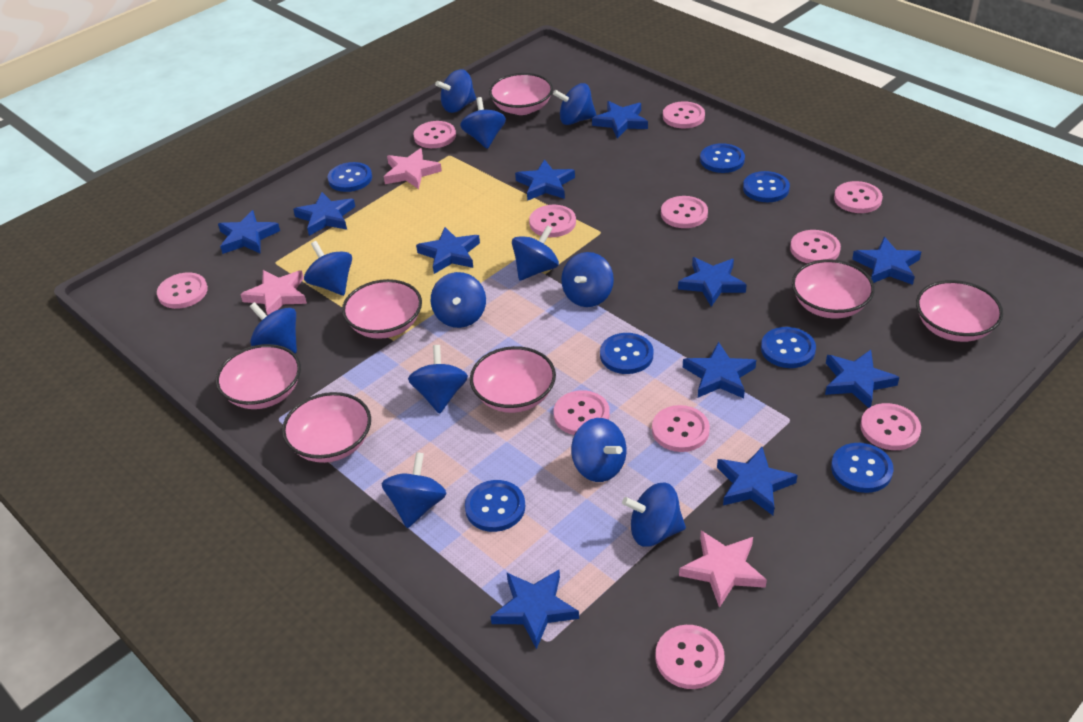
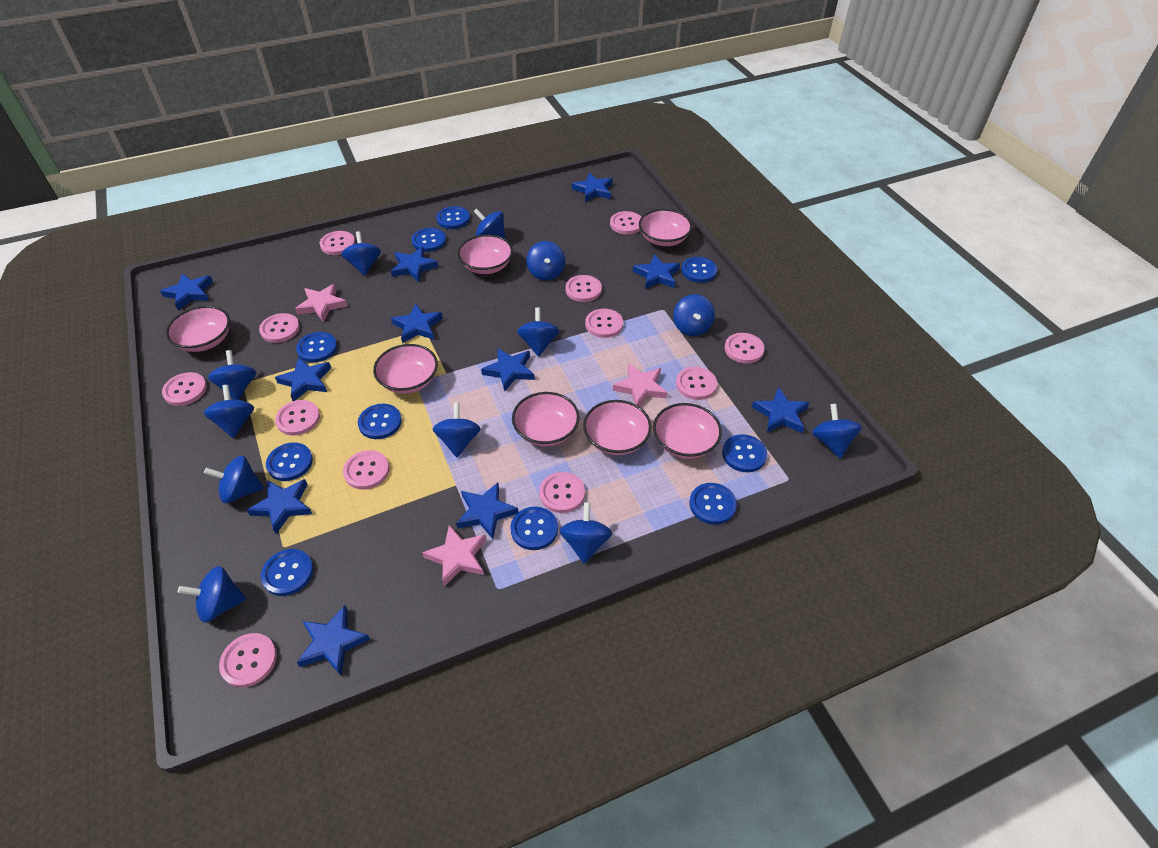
blue button: [327,162,372,192] [465,480,525,532] [600,333,654,374] [700,143,745,173] [743,171,790,202] [761,327,816,368] [831,443,893,493] = 7 -> [261,549,313,596] [266,443,313,481] [296,332,337,363] [358,404,402,439] [412,228,446,252] [436,206,470,229] [510,507,558,550] [681,257,717,283] [690,483,737,525] [722,434,767,472] = 10
pink button: [157,272,208,309] [413,121,456,148] [529,205,576,237] [554,390,610,435] [652,405,710,452] [656,625,725,689] [661,196,708,228] [663,101,705,128] [790,230,841,263] [834,181,883,213] [860,403,921,450] = 11 -> [162,372,207,406] [219,633,277,688] [259,313,300,343] [275,400,320,436] [320,231,355,255] [343,450,389,490] [539,472,585,513] [566,275,602,302] [585,309,623,338] [610,211,641,234] [676,367,717,400] [725,333,765,364] = 12

